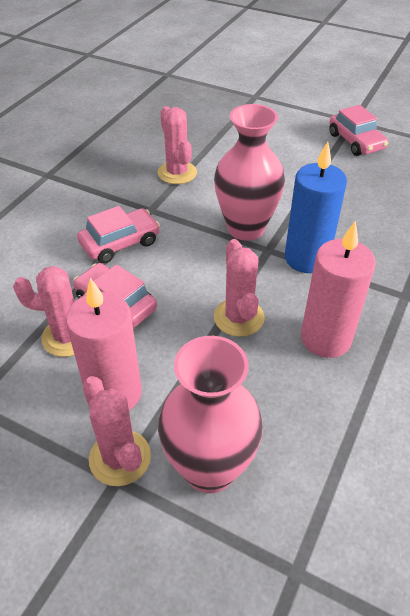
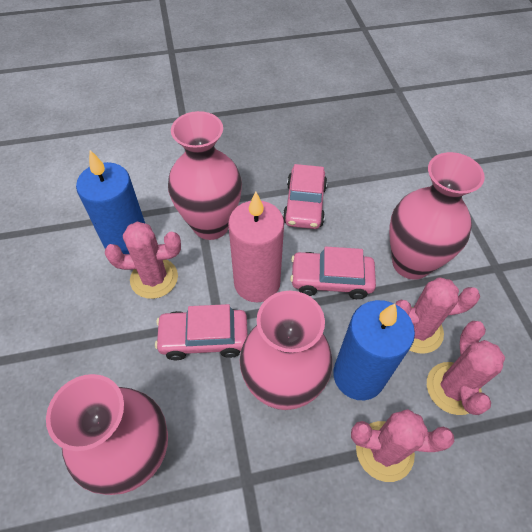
blue candle: [285,142,347,273] = 1 -> [76,150,145,254] [333,300,415,400] = 2
pink candle: [66,278,142,410] [301,221,376,358] = 2 -> [228,192,284,302] = 1
pink vase: [158,336,263,493] [214,104,285,241] = 2 -> [46,374,168,495] [168,111,242,240] [240,291,333,410] [389,152,485,280] = 4

